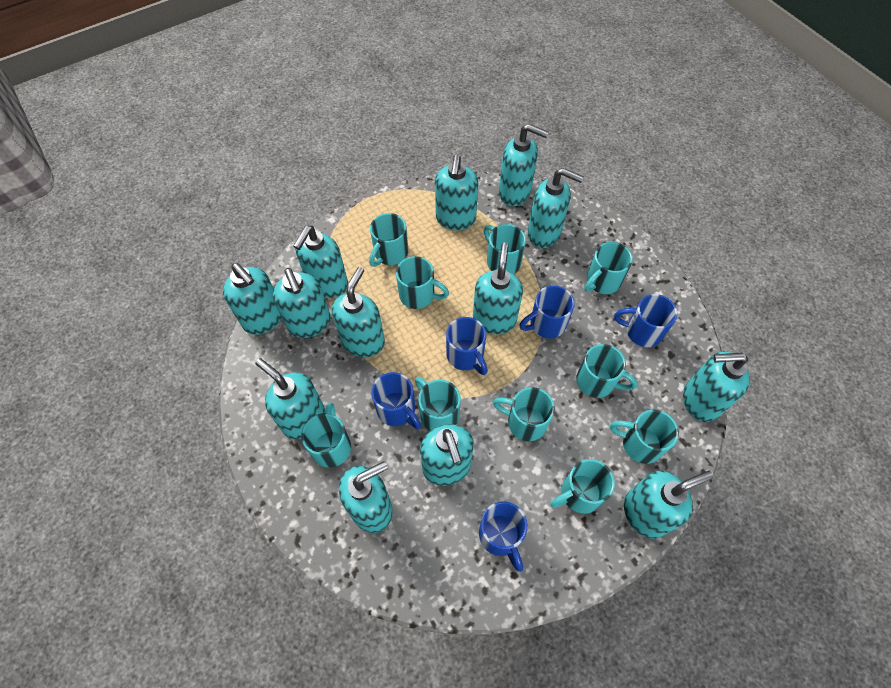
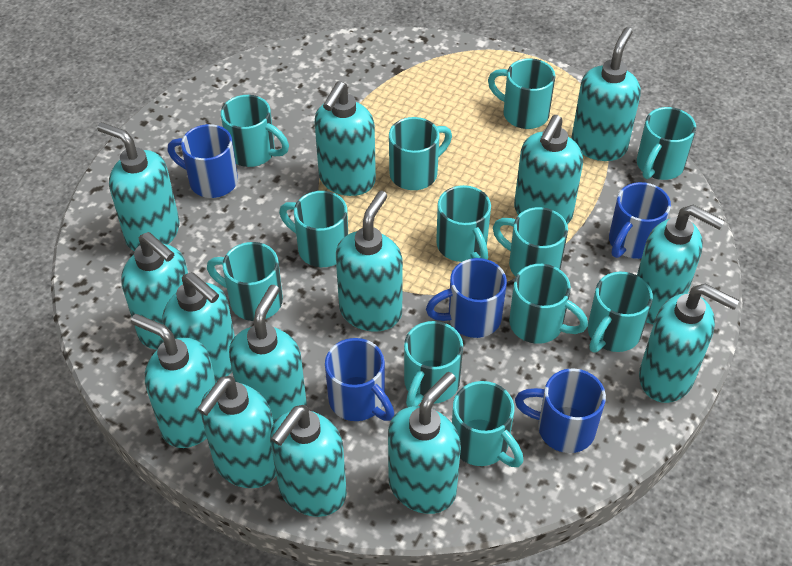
turquoise mug: [301,402,351,468] [369,213,408,267] [396,256,449,309] [415,377,461,431] [484,224,526,274] [493,387,555,441] [550,459,615,514] [576,344,638,398] [584,242,633,294] [610,410,679,464] = 10 -> [207,242,283,321] [221,95,289,167] [279,191,348,267] [389,117,452,190] [404,321,463,407] [436,185,491,262] [452,381,523,467] [488,58,555,129] [493,207,568,276] [509,264,588,344] [588,272,653,352] [637,107,696,180] = 12
turquoise soap dispenser: [223,263,282,335] [255,358,325,439] [273,268,331,338] [293,225,348,298] [332,267,385,357] [339,461,393,533] [420,424,474,486] [435,154,478,230] [473,242,523,334] [499,124,549,206] [528,168,584,248] [624,470,714,539] [683,351,749,422] = 13 -> [97,122,180,252] [121,232,188,350] [131,314,216,448] [162,272,235,382] [197,376,276,488] [229,285,307,423] [270,405,347,517] [315,81,376,196] [336,191,403,332] [388,372,461,514] [514,115,583,224] [572,27,641,161] [637,205,725,324] [639,284,739,403] = 14

